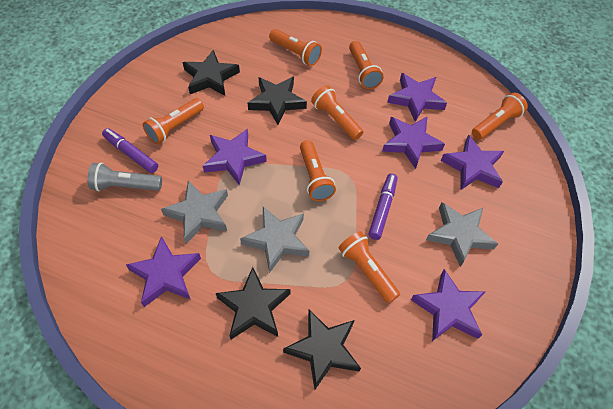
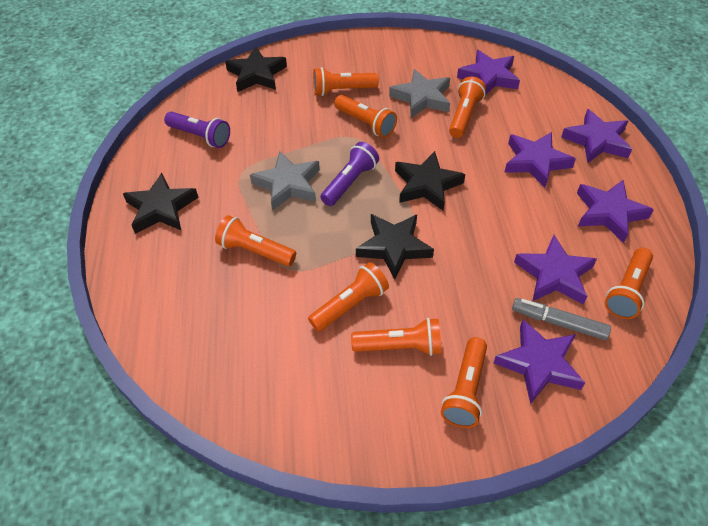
grey flashlight: [87,163,162,191] = 1 -> none = 0
grey marker: none = 0 -> [512,298,611,340] = 1
grey star: [161,180,228,244] [240,207,309,273] [426,202,498,267] = 3 -> [250,151,320,211] [389,69,450,118] = 2
orange flashlight: [143,98,204,144] [269,29,322,66] [300,140,336,201] [311,85,363,140] [339,231,400,303] [349,41,384,89] [472,93,528,140] = 7 -> [215,215,296,266] [308,262,389,332] [313,67,379,96] [334,95,397,138] [351,318,441,356] [441,337,487,428] [449,77,486,138] [605,248,653,319] = 8
purple flashlight: none = 0 -> [164,111,230,148] [320,142,379,206] = 2
purple marker: [102,128,158,173] [368,173,398,240] = 2 -> none = 0

